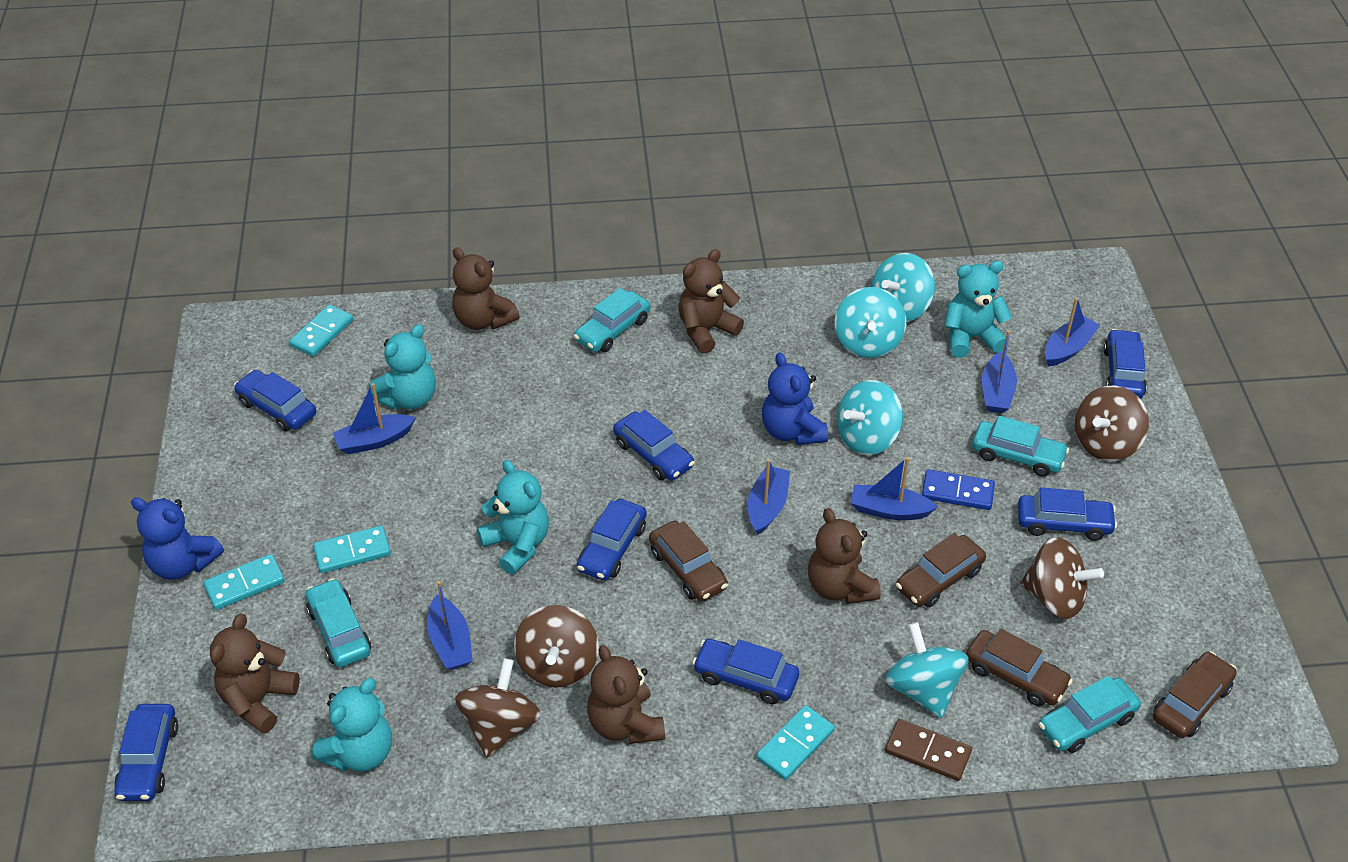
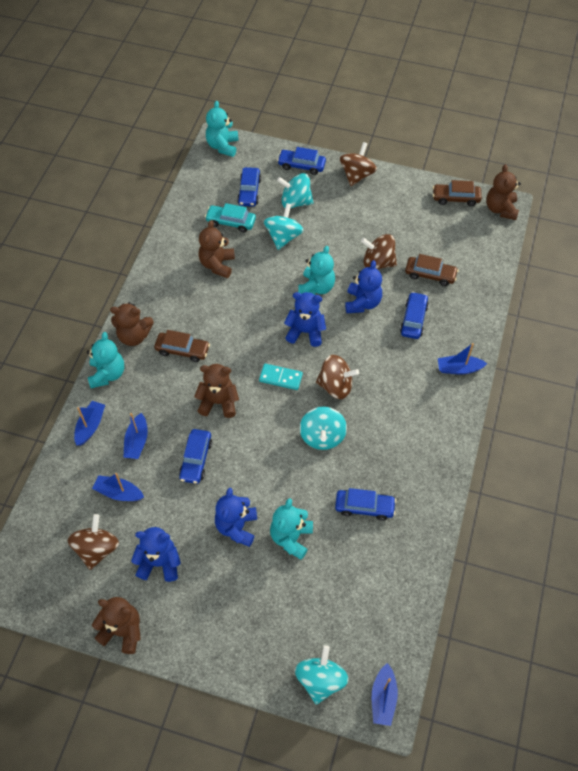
blue boat: [333,383,416,454] [427,581,472,670] [748,459,790,535] [851,457,938,520] [982,330,1017,413] [1045,298,1100,366] = 6 -> [74,401,105,446] [92,473,144,501] [123,413,148,459] [372,663,398,726] [438,343,487,374] = 5
blue car: [114,704,178,801] [234,370,316,431] [577,499,647,581] [613,410,695,480] [693,639,799,704] [1018,487,1117,541] [1104,329,1147,399] = 7 -> [179,429,212,484] [237,167,261,207] [277,147,326,175] [335,488,396,520] [400,292,429,339] = 5
blue domino: [922,469,995,510] = 1 -> none = 0
blue teddy bear: [131,497,224,580] [762,353,828,445] = 2 -> [131,527,181,582] [215,488,257,547] [284,292,326,347] [345,260,382,313] = 4
brown car: [649,521,728,602] [896,533,986,608] [966,629,1073,706] [1153,651,1237,738] = 4 -> [154,330,210,362] [405,254,459,286] [433,180,482,206] = 3
brown domino: [885,719,972,781] = 1 -> none = 0
turquoise car: [306,578,371,667] [574,288,650,352] [972,416,1069,477] [1039,676,1141,753] = 4 -> [205,203,256,232] = 1
turquoise domino: [203,554,285,610] [289,305,353,357] [313,526,391,573] [756,705,835,780] = 4 -> [259,363,303,390] = 1

